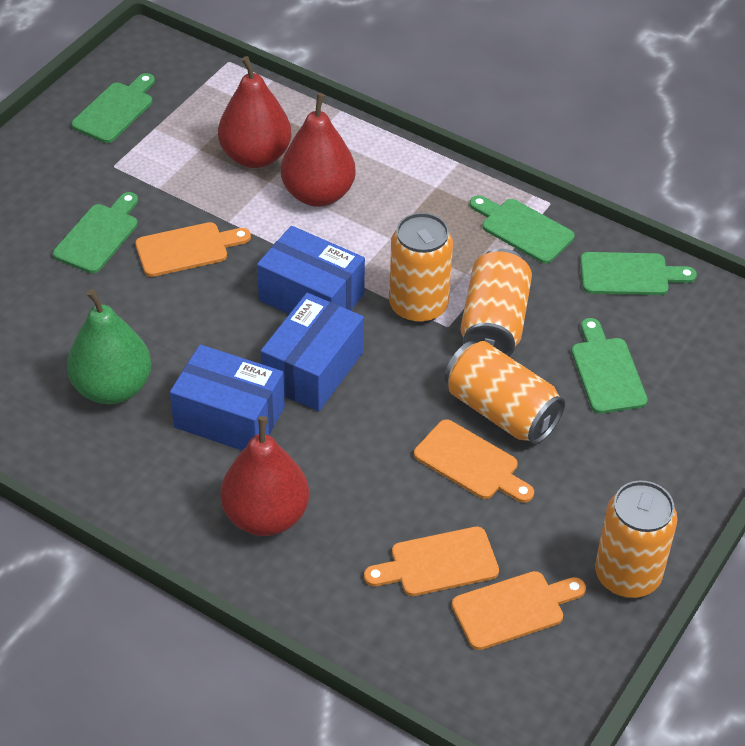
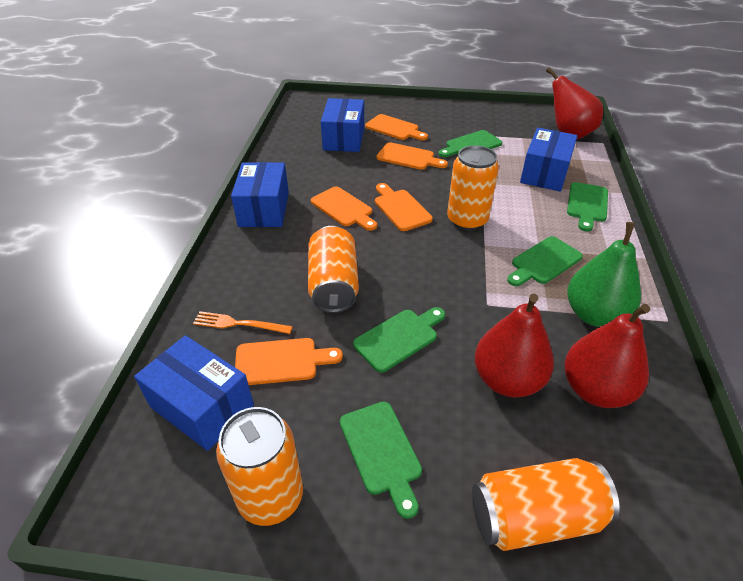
blue box: [170,344,285,451] [257,226,365,314] [261,293,364,411] = 3 -> [134,335,254,451] [231,162,289,227] [321,98,364,152] [520,128,577,192] = 4
orange cutting board: [135,222,251,277] [364,527,499,596] [414,419,534,503] [452,571,586,650] = 4 -> [235,338,343,385] [311,186,377,231] [365,114,428,140] [375,183,433,231] [377,142,448,170] = 5
orange fork: none = 0 -> [193,311,293,334] = 1

